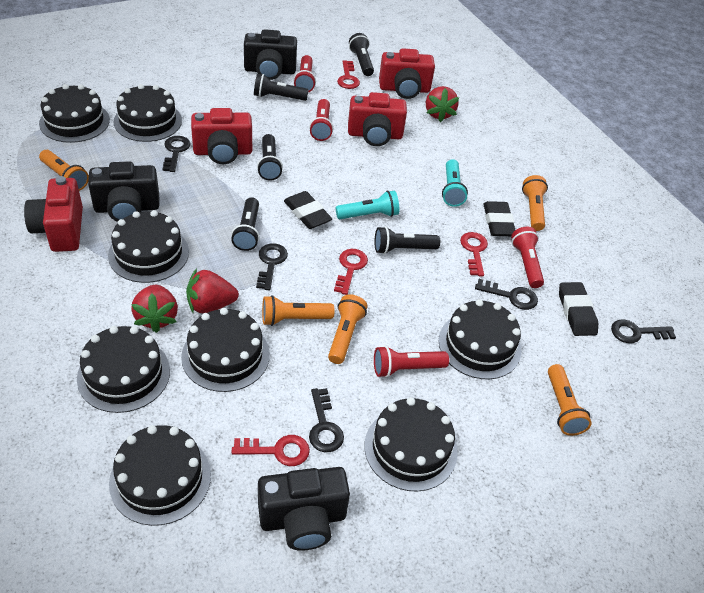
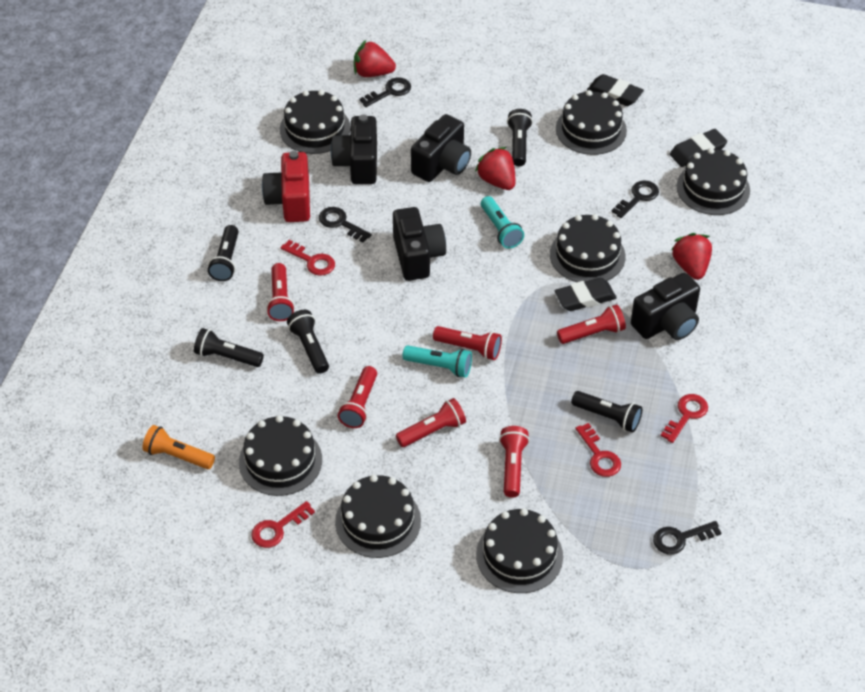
black cake: [39,84,110,143] [77,326,170,413] [108,210,189,283] [109,425,211,526] [113,84,182,142] [181,308,270,392] [364,397,457,491] [439,299,521,379] = 8 -> [239,415,322,496] [280,90,350,154] [335,475,421,558] [476,508,563,593] [550,214,625,282] [556,90,627,155] [677,148,750,215] = 7
black camera: [88,161,159,222] [244,29,297,80] [258,467,350,551] = 3 -> [331,114,377,184] [393,207,446,281] [411,114,471,182] [631,273,700,340] = 4
black key: [163,136,191,172] [256,243,288,290] [309,388,344,452] [475,279,538,310] [611,319,676,344] = 5 -> [319,207,372,243] [359,78,411,107] [611,180,659,218] [653,521,721,555] = 4
orange flashlight: [39,150,89,191] [262,295,335,326] [328,294,368,364] [522,175,548,231] [548,364,592,436] = 5 -> [142,425,215,469] = 1
red camera: [24,176,83,252] [191,108,252,164] [348,92,407,146] [379,48,435,99] = 4 -> [262,151,310,222] = 1
red flashlight: [294,55,316,93] [309,99,333,141] [374,346,449,378] [511,227,544,288] = 4 -> [266,263,295,321] [338,366,377,428] [396,398,466,447] [433,326,502,360] [499,426,529,498] [557,304,626,344] = 6

